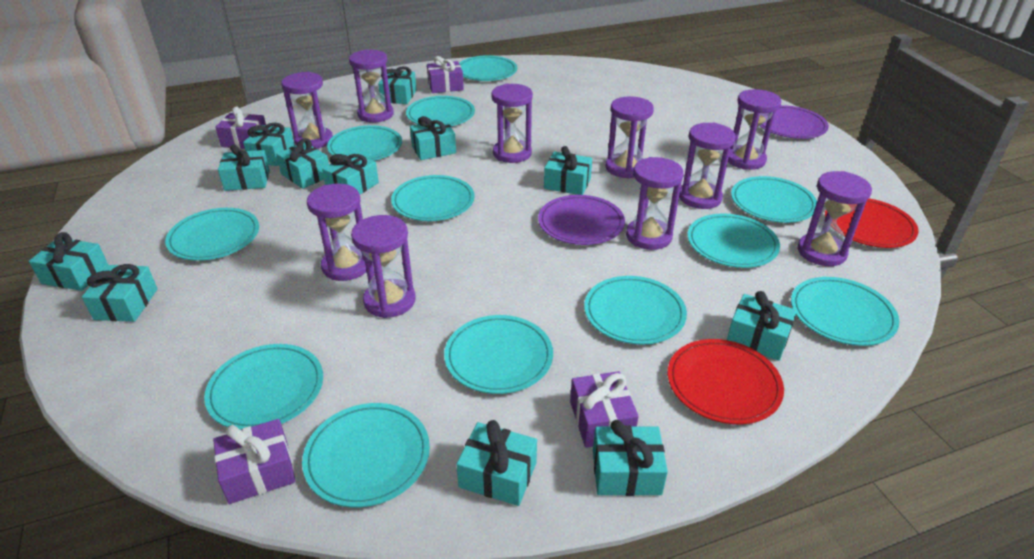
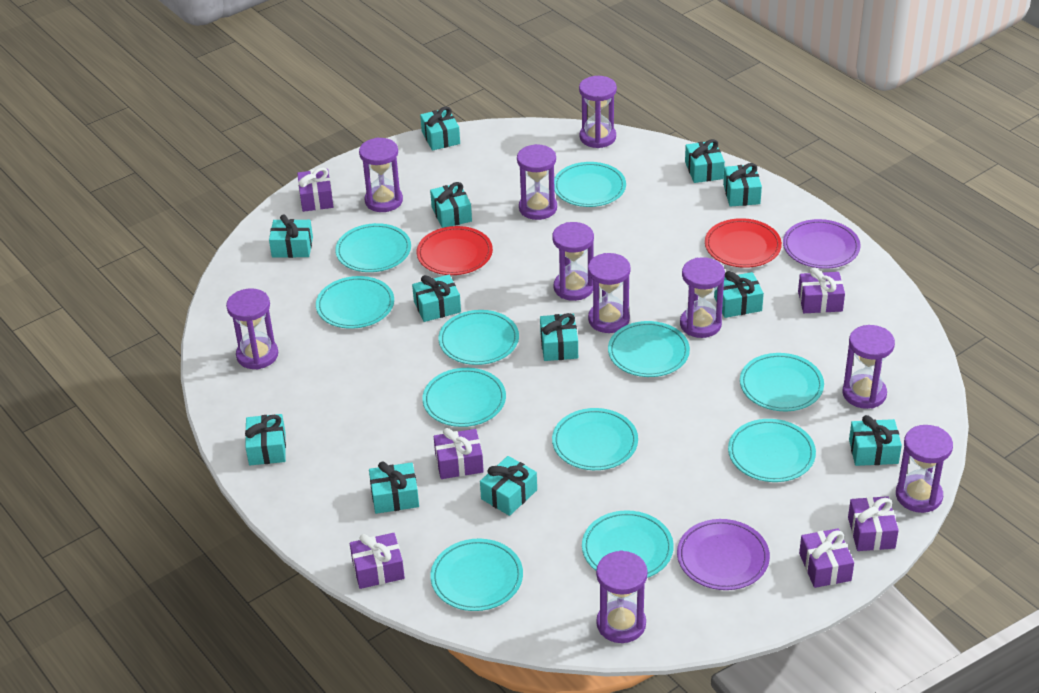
purple gift: [213,419,295,504] [215,106,266,149] [427,56,464,93] [570,371,639,448] = 4 -> [297,168,333,212] [350,533,405,589] [434,428,484,479] [798,268,845,313] [799,528,854,588] [848,496,899,551] = 6
turquoise plate: [165,208,259,261] [204,344,323,430] [302,403,430,507] [327,125,402,161] [391,175,475,221] [406,96,475,126] [444,315,553,394] [459,55,517,81] [584,276,687,345] [687,214,780,268] [731,176,817,223] [791,277,899,346] = 12 -> [316,276,394,329] [335,223,411,272] [422,368,506,427] [430,539,523,611] [439,310,519,365] [552,408,638,470] [554,162,626,207] [582,510,674,578] [608,321,690,377] [728,419,816,482] [740,353,824,411] = 11

